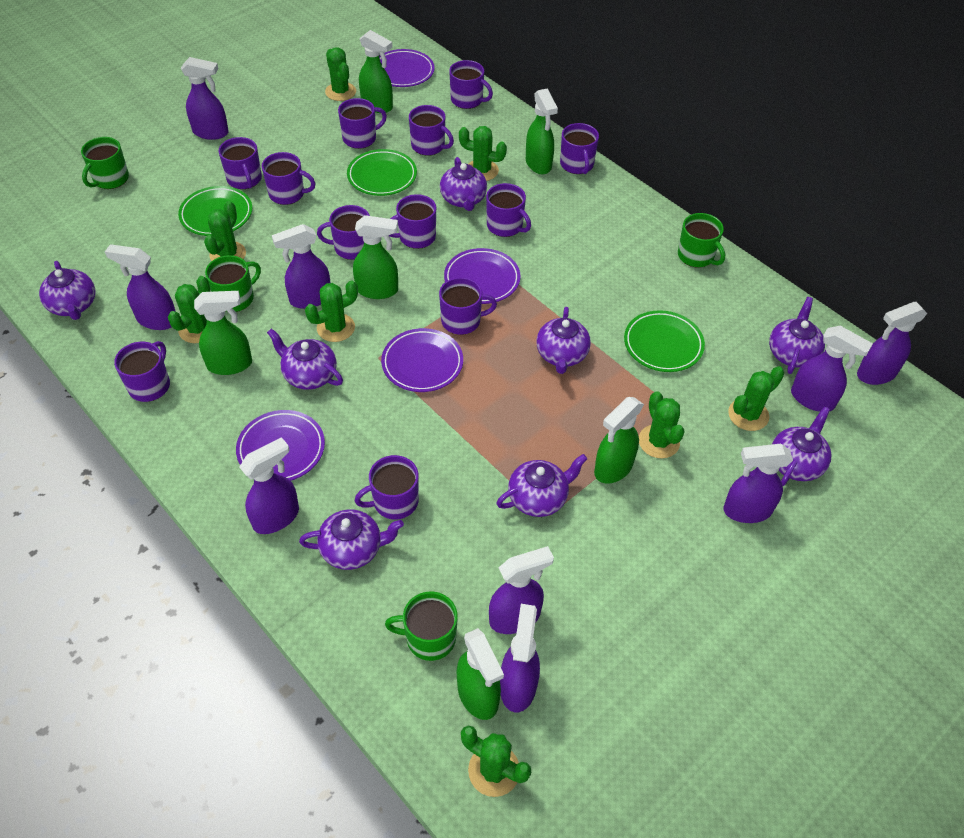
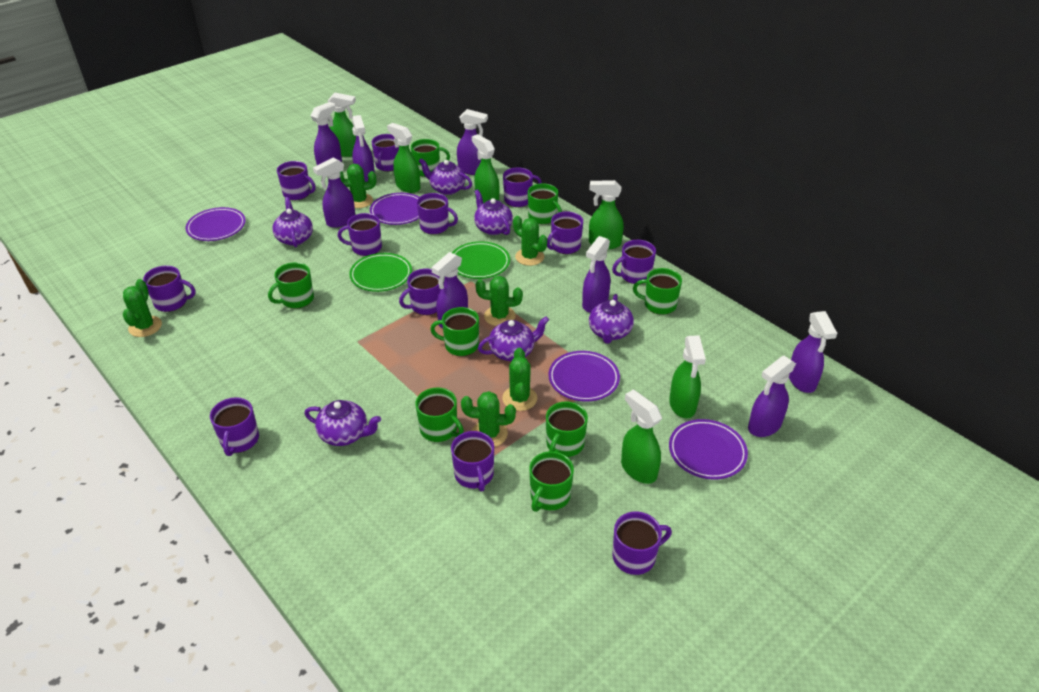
green cactus: [168,276,210,343] [204,201,246,261] [305,280,358,342] [325,47,356,101] [459,126,507,181] [461,726,531,797] [639,391,684,458] [728,366,784,431] = 8 -> [123,279,162,337] [340,164,377,208] [461,391,516,447] [476,276,523,326] [502,348,537,411] [513,216,547,266] = 6
green mug: [81,137,129,189] [205,255,261,312] [385,591,458,661] [678,213,725,267] = 4 -> [268,262,314,309] [411,139,450,177] [416,387,464,442] [430,307,479,356] [528,183,562,224] [529,451,574,512] [546,401,588,457] [633,268,682,315] = 8
green plate: [178,186,252,236] [347,149,417,196] [624,310,705,372] = 3 -> [349,253,412,292] [452,241,510,279] = 2
purple spray bottle: [105,244,176,330] [180,57,229,140] [239,437,299,534] [272,224,330,309] [489,546,554,634] [500,604,540,712] [723,444,793,523] [791,326,873,412] [857,302,927,385] = 9 -> [311,102,342,165] [313,157,355,228] [352,115,375,182] [431,252,468,328] [457,109,488,175] [582,236,611,313] [748,356,796,437] [789,311,837,393] = 8
purple teapot: [39,261,95,320] [267,328,343,390] [299,509,404,570] [440,157,487,211] [496,454,587,517] [536,307,591,374] [769,297,825,374] [772,406,831,486] = 8 -> [272,197,313,248] [304,400,381,446] [419,158,472,195] [474,189,513,235] [478,316,549,361] [589,294,634,344] = 6

